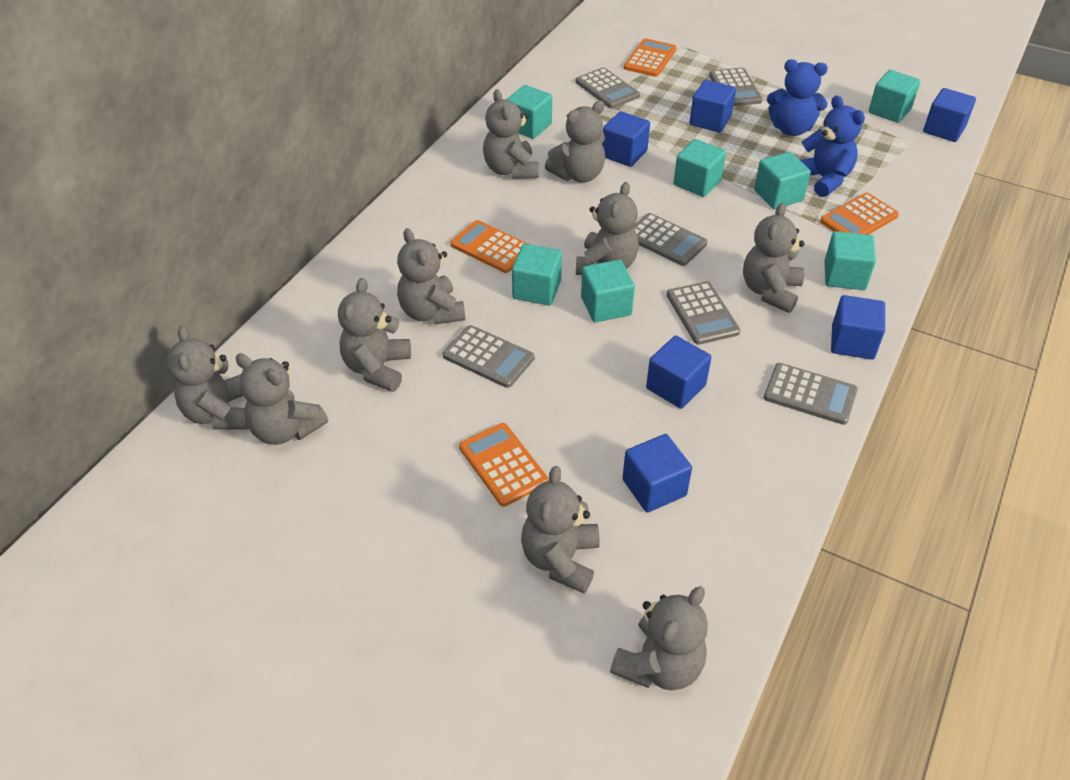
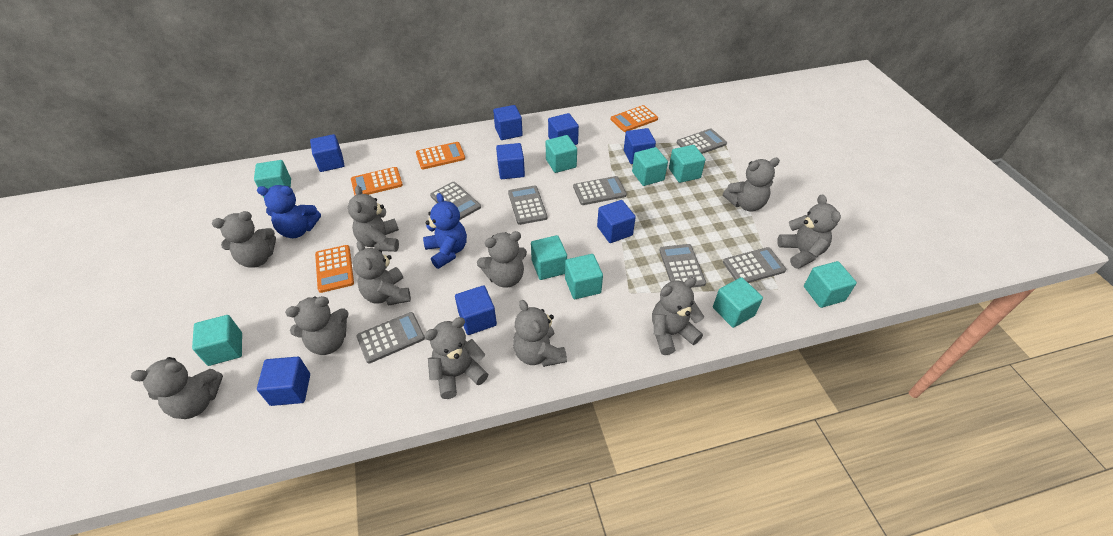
blue cube: [602,111,650,167] [622,434,692,512] [646,336,712,409] [690,80,736,132] [831,295,885,360] [923,88,976,142] = 6 -> [257,357,310,406] [310,134,344,172] [455,285,497,335] [493,105,523,140] [496,143,525,179] [548,113,579,145] [597,200,636,243] [624,128,656,164] = 8
grey calculator: [443,325,534,388] [576,67,640,109] [633,213,707,266] [667,281,740,345] [709,68,763,106] [764,363,858,425] = 6 -> [356,312,425,364] [430,182,481,220] [508,186,548,225] [573,176,627,205] [659,244,706,288] [677,128,727,154] [723,247,786,283] = 7
grey teddy bear: [167,325,249,430] [235,353,328,445] [338,278,411,392] [397,228,465,324] [483,89,538,179] [521,466,600,593] [545,101,605,183] [576,182,639,275] [610,586,708,690] [743,203,805,313] = 10 -> [131,357,223,419] [212,211,276,268] [285,296,348,355] [348,185,399,252] [353,240,411,305] [424,317,488,399] [477,231,527,288] [513,300,567,367] [652,277,704,355] [723,158,780,212] [777,194,841,269] = 11
turquoise cube: [506,85,552,139] [512,244,562,305] [581,259,635,322] [673,139,726,197] [754,152,811,209] [825,231,876,290] [868,70,920,123] = 7 -> [192,315,242,366] [254,160,291,198] [531,235,567,280] [546,135,577,173] [565,254,603,299] [632,147,668,186] [669,145,706,183] [713,277,763,328] [804,261,857,308] = 9

